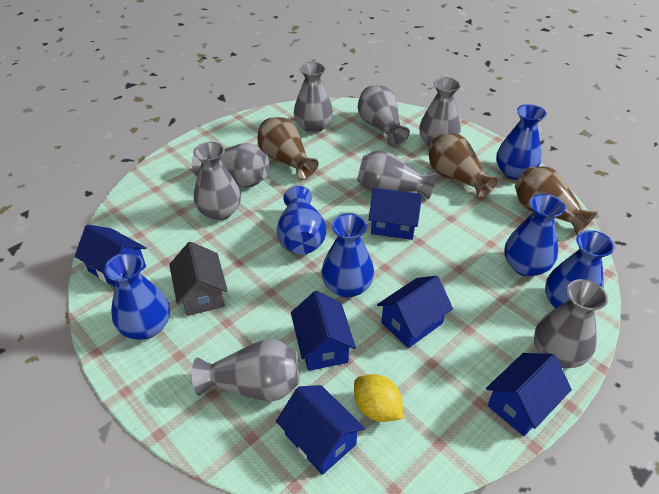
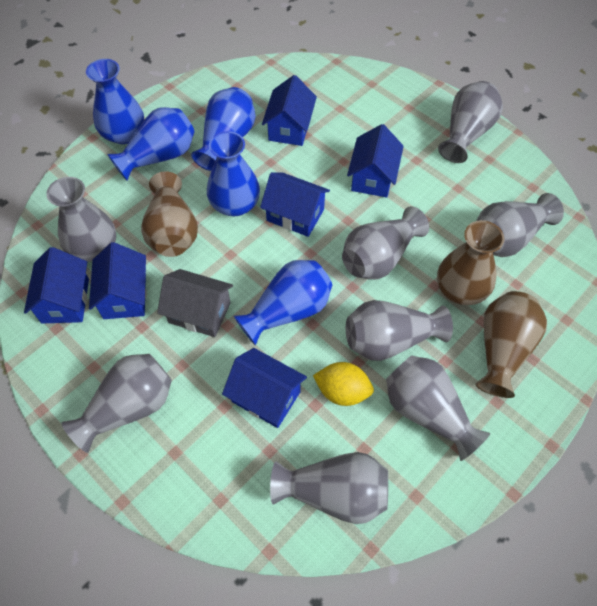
blue vase: [104,253,170,340] [277,186,326,255] [321,213,374,298] [496,104,547,180] [504,194,565,277] [545,230,615,308] = 6 -> [86,59,144,144] [107,107,195,181] [191,87,256,171] [207,131,260,216] [234,260,332,346] = 5

